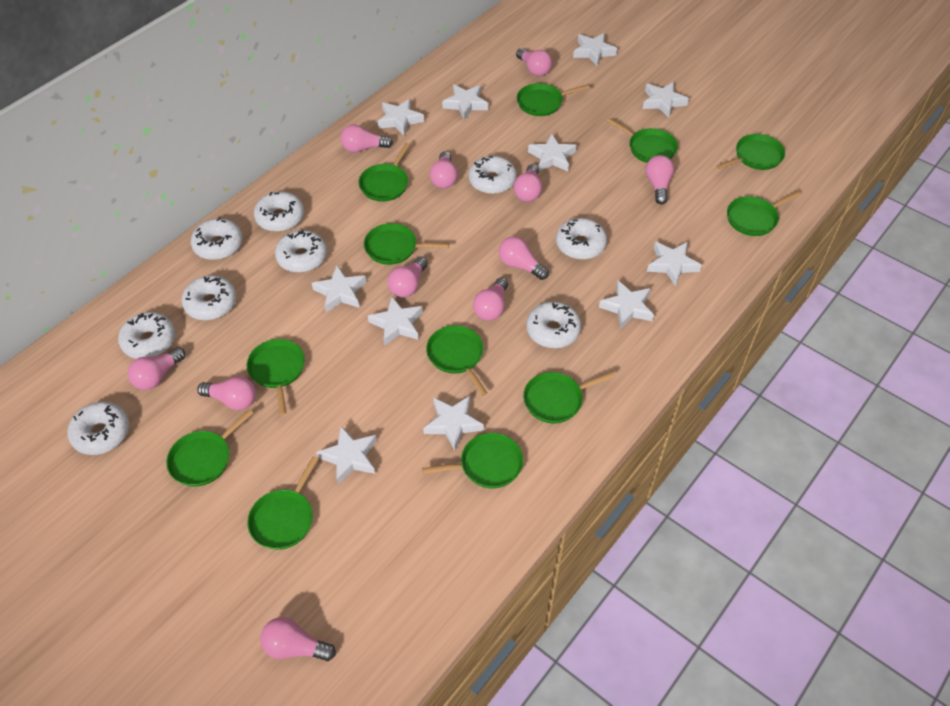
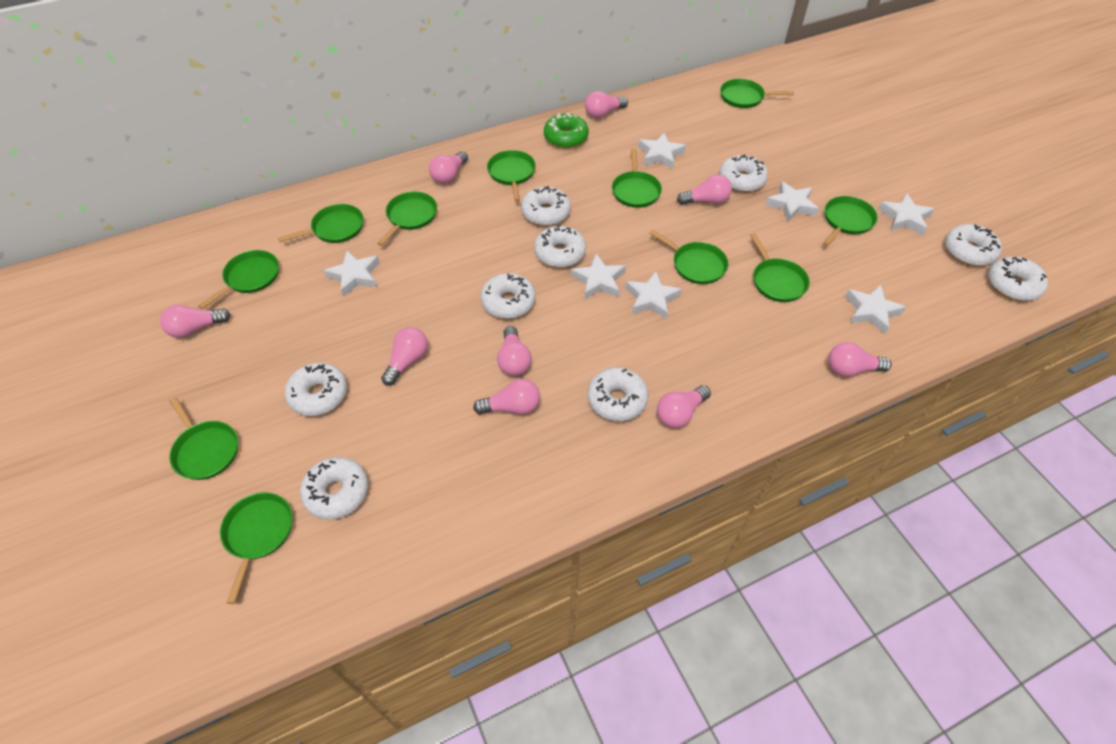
green donut: none = 0 -> [544,113,589,148] = 1
green pan: [166,409,253,487] [247,339,305,416] [247,457,319,550] [358,143,410,202] [364,223,449,265] [422,433,523,489] [426,325,487,396] [517,83,590,116] [523,372,615,424] [607,118,678,163] [716,134,785,170] [727,191,801,236] = 12 -> [169,397,238,480] [198,250,279,309] [220,492,293,604] [278,204,364,243] [377,192,437,246] [487,150,536,202] [612,148,662,208] [649,230,728,284] [720,79,794,108] [750,233,810,302] [823,196,878,246] = 11
pink light bulb: [128,347,185,390] [197,376,256,410] [260,617,336,661] [341,125,393,153] [388,257,428,297] [430,151,458,189] [473,277,508,321] [499,236,549,280] [513,164,542,202] [516,48,552,76] [645,155,674,205] = 11 -> [160,305,231,338] [381,327,428,386] [429,151,468,184] [473,379,540,415] [497,326,532,376] [585,91,628,118] [657,385,711,428] [677,175,732,205] [828,342,892,377] = 9
white star: [312,266,367,312] [316,426,377,485] [368,297,423,346] [378,99,424,136] [423,396,484,450] [442,84,488,120] [528,134,576,171] [573,33,617,66] [599,281,654,329] [643,82,689,118] [647,242,702,286] = 11 -> [324,250,380,297] [571,254,625,299] [625,271,682,319] [638,133,686,169] [765,181,819,222] [845,284,906,334] [878,193,934,235] = 7

